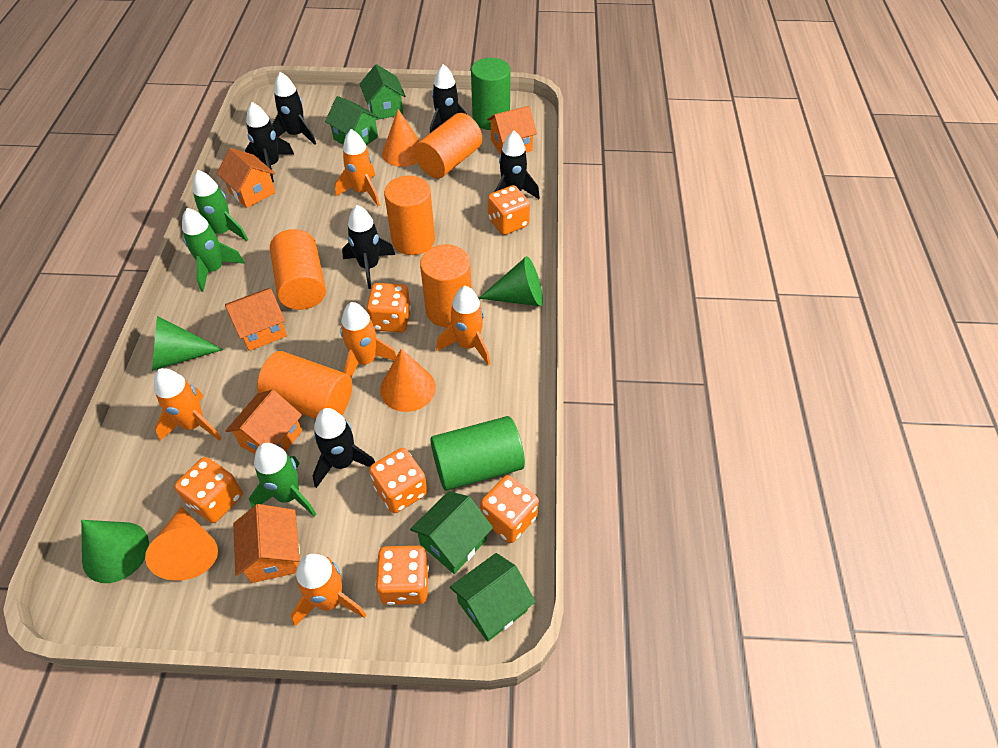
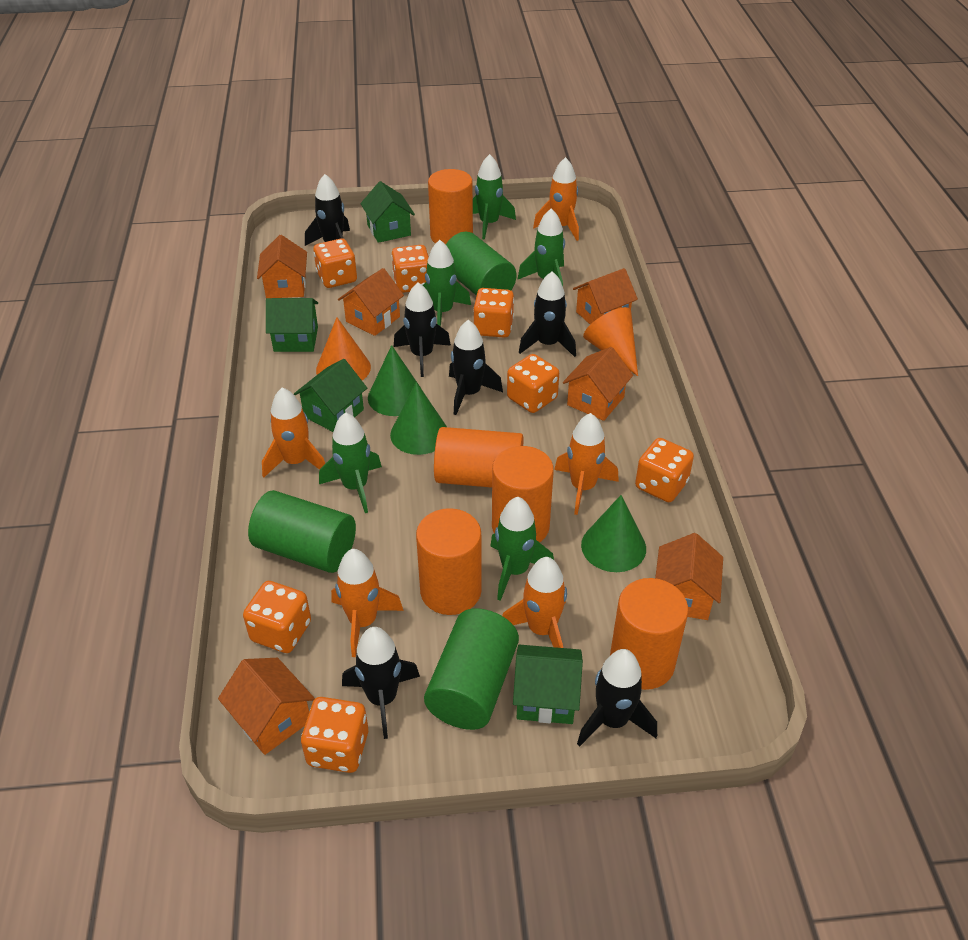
green cylinder: [430,416,525,491] [471,58,511,130] = 2 -> [248,490,356,573] [424,608,519,730] [446,232,516,296] = 3
green rocket: [182,208,245,292] [193,170,248,241] [249,443,317,517] = 3 -> [319,412,382,513] [423,240,471,326] [473,154,516,240] [490,497,554,601] [517,208,565,286] = 5
orange cone: [145,507,218,581] [380,349,436,412] [382,109,419,167] = 3 -> [316,317,371,380] [583,307,638,376] = 2
orange dice: [174,457,243,523] [367,283,411,332] [369,448,428,513] [376,546,429,605] [480,475,539,543] [488,185,530,235] = 6 -> [243,581,311,653] [301,697,368,773] [313,238,357,288] [391,245,429,293] [473,288,514,338] [507,354,559,413] [635,438,694,502] = 7
orange house: [217,148,276,208] [225,288,287,351] [226,390,302,454] [233,504,300,583] [487,106,537,155] = 5 -> [218,658,315,755] [257,235,307,298] [338,268,404,336] [563,347,633,421] [573,268,638,324] [655,533,723,620] = 6

